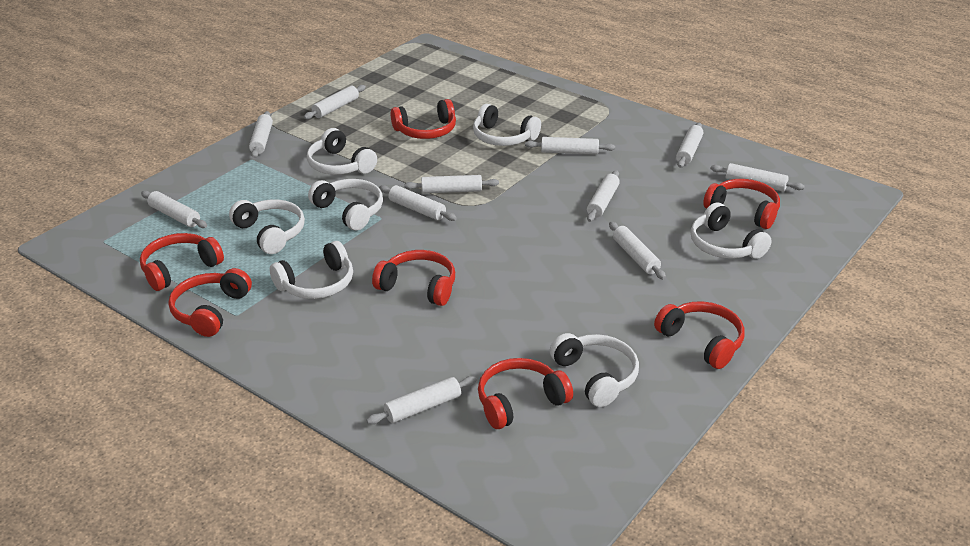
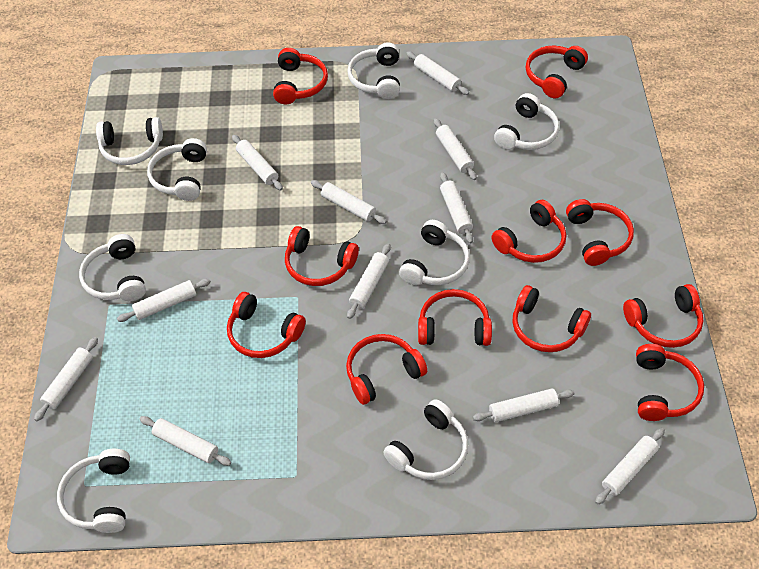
red headphones: [140,233,224,291] [169,268,252,337] [372,250,455,306] [391,99,456,139] [478,358,573,429] [654,301,745,369] [703,179,780,229] = 7 -> [227,292,306,358] [273,48,328,104] [285,226,359,286] [346,334,427,405] [418,289,492,346] [492,200,566,263] [512,285,591,352] [526,45,588,99] [566,199,634,266] [623,284,703,348] [636,344,704,421] = 11
white headphones: [229,200,305,254] [270,241,353,299] [307,128,377,175] [308,179,383,230] [473,104,541,146] [550,333,639,407] [691,203,772,259] = 7 -> [57,449,130,533] [79,234,146,301] [96,117,163,165] [147,138,207,201] [347,42,400,99] [383,399,468,480] [399,220,470,285] [494,93,559,150] = 8

